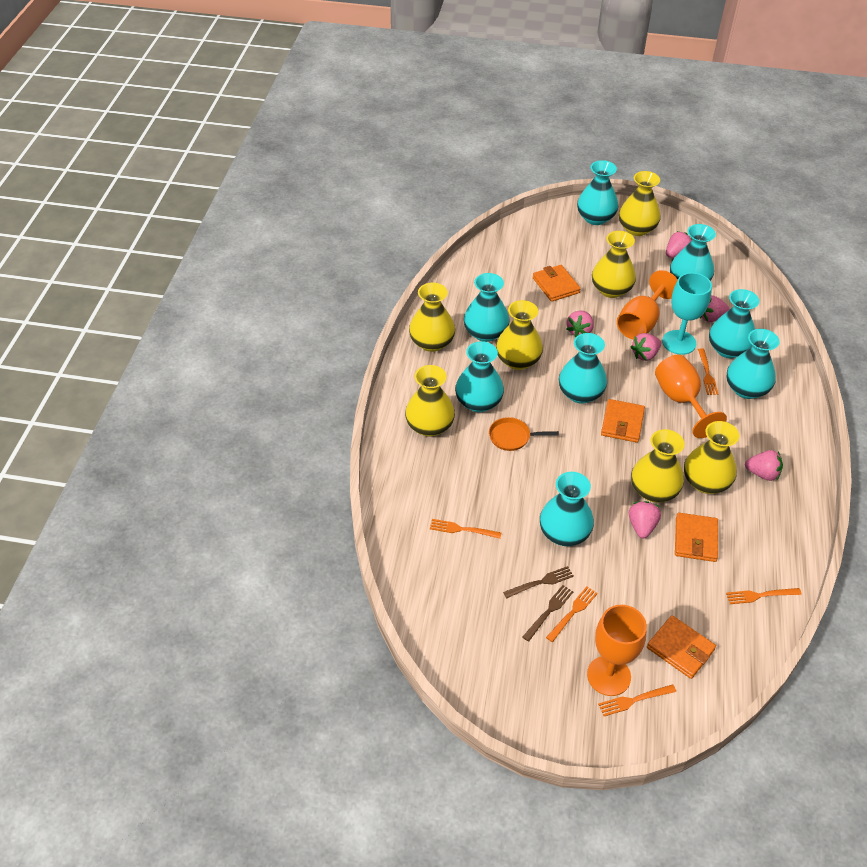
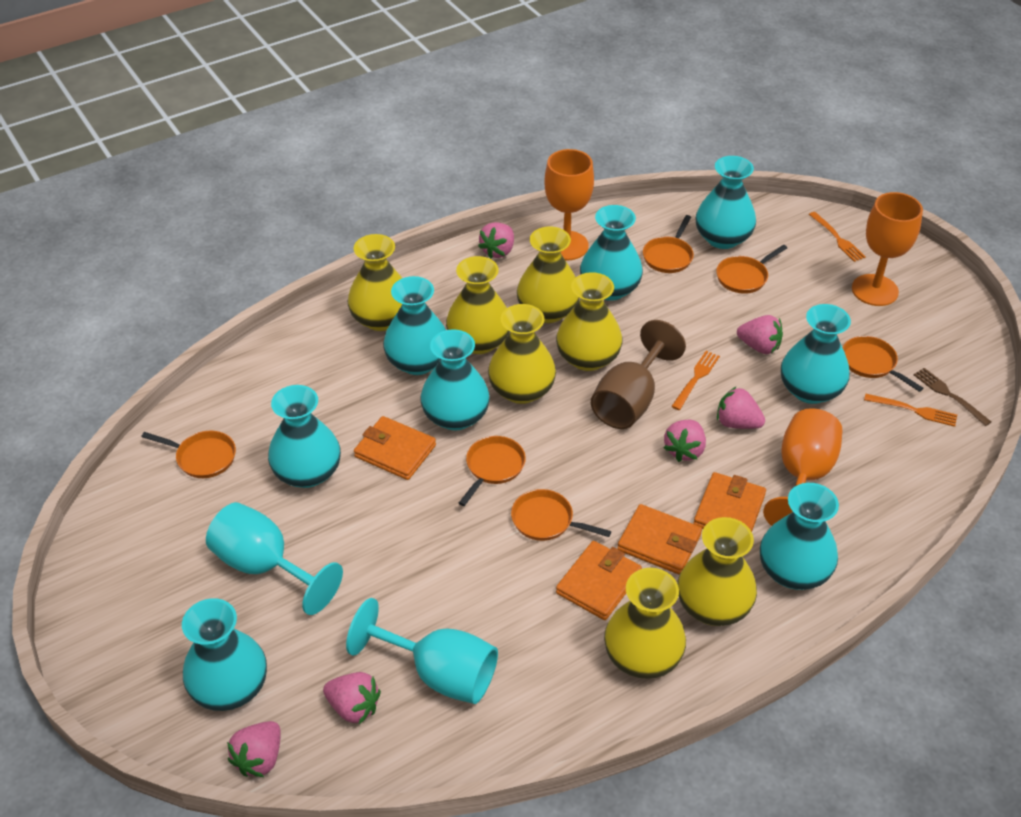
brown fork: [503,566,574,598] [523,585,573,642] = 2 -> [913,368,991,426] = 1
brown goblet: none = 0 -> [591,320,686,429] = 1
orange fork: [430,519,501,539] [546,586,598,642] [598,684,676,716] [698,348,718,395] [726,588,802,604] = 5 -> [671,351,720,410] [809,212,866,262] [864,394,957,427] = 3
orange pan: [489,417,559,451] = 1 -> [142,431,236,478] [459,436,526,506] [511,489,611,541] [643,215,694,273] [716,245,787,294] [842,336,924,392] = 6
turquoise goblet: [662,273,712,355] = 1 -> [206,502,343,615] [346,598,498,704] = 2

